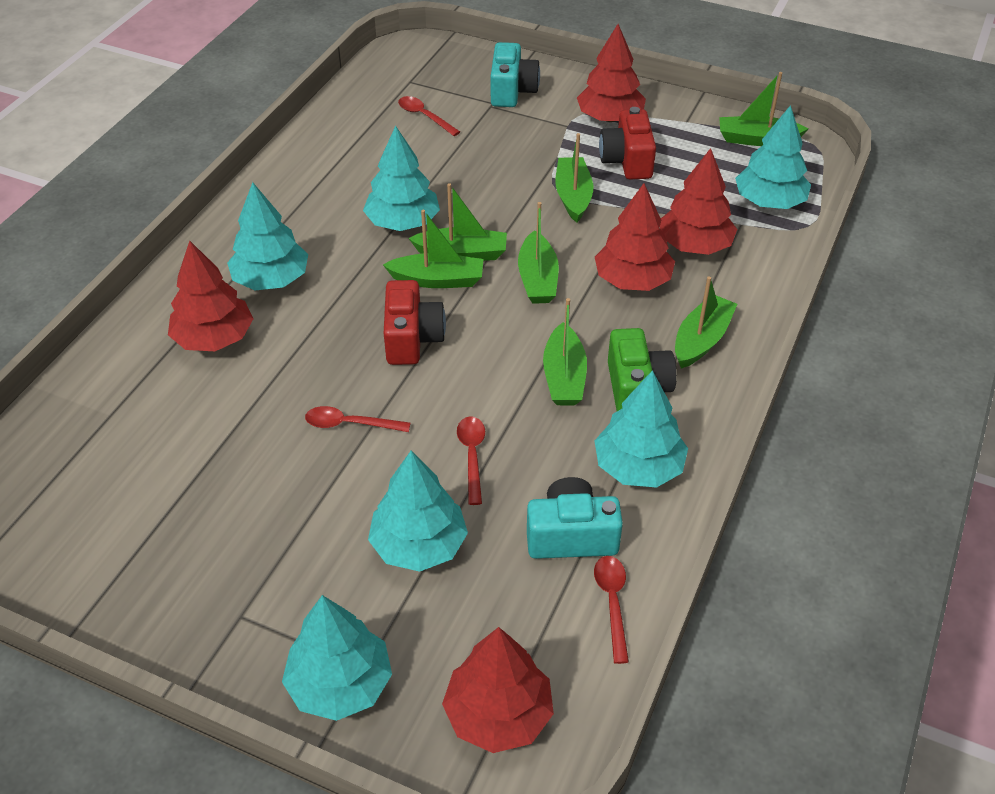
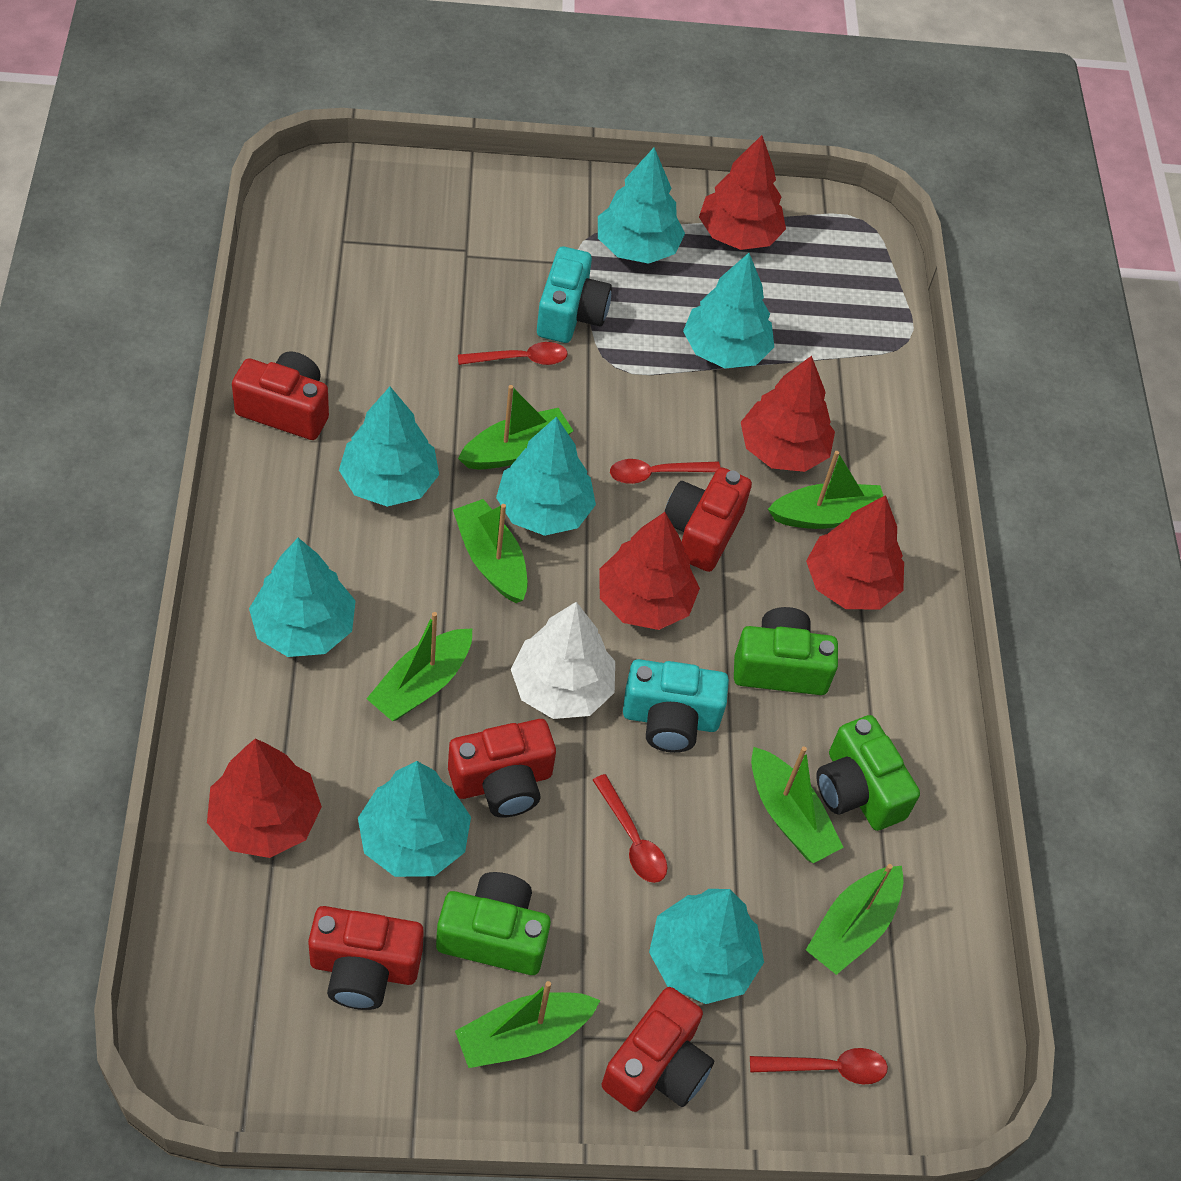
green camera: [608,328,677,411] = 1 -> [436,872,551,975] [734,607,838,695] [816,715,920,831] = 3
red camera: [384,280,446,365] [599,107,656,179] = 2 -> [232,351,329,440] [308,906,424,1010] [448,719,556,818] [602,987,714,1112] [664,467,752,572] = 5
turquoise tree: [227,182,308,290] [282,595,392,721] [363,126,440,231] [368,451,468,572] [595,370,688,488] [735,105,811,209] = 6 -> [249,538,356,657] [339,387,439,507] [358,761,471,877] [496,417,596,536] [598,148,685,264] [649,889,764,1004] [683,253,774,368] = 7
white tree: none = 0 -> [511,602,615,719] = 1

